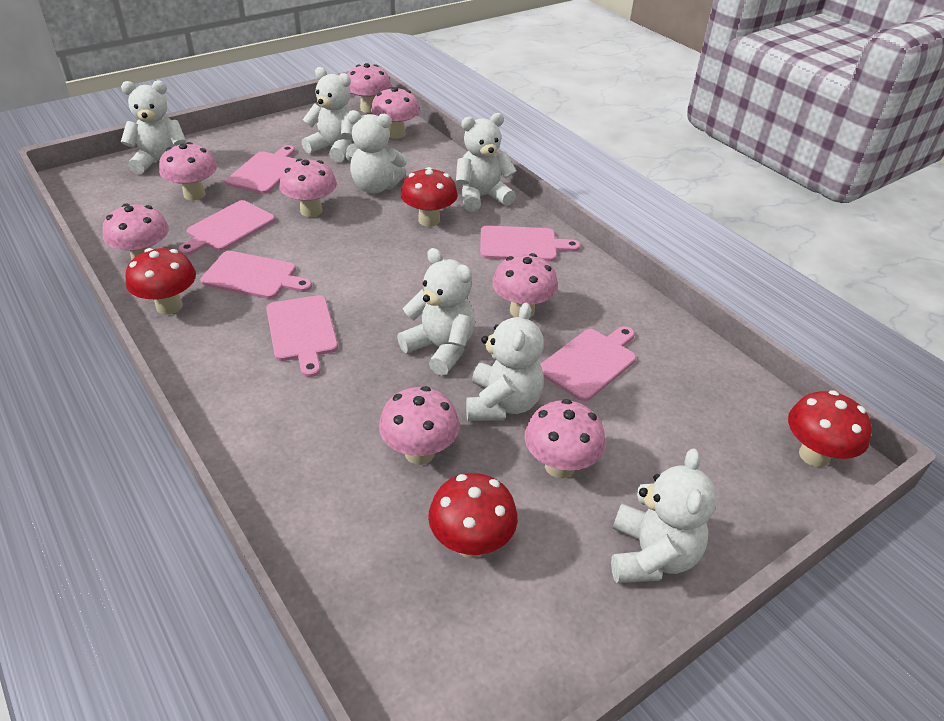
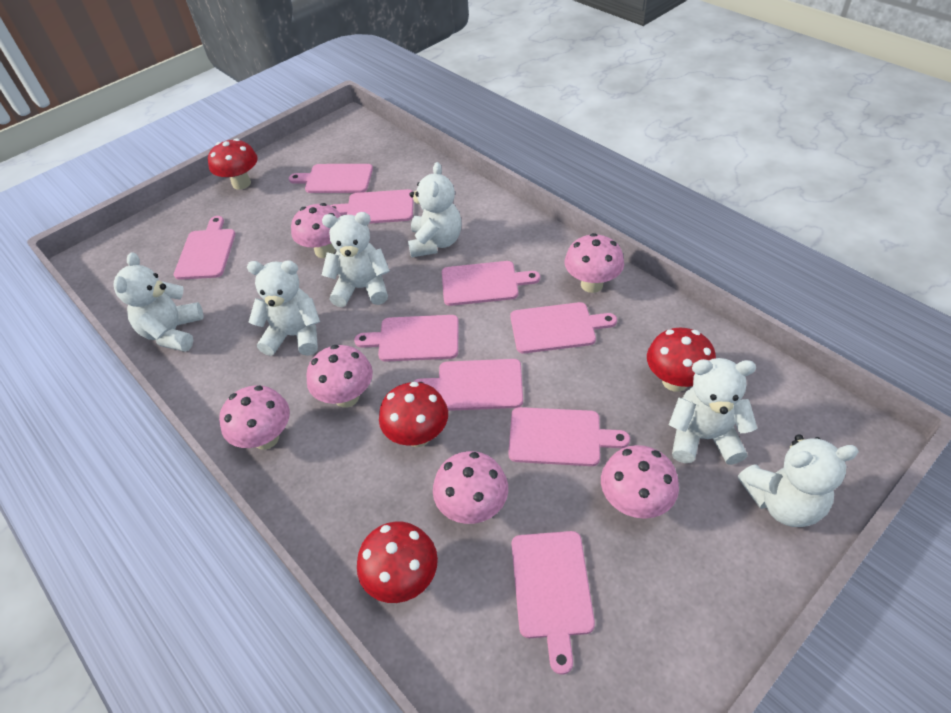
pink cutting board: [178,200,275,255] [200,251,312,299] [225,145,297,194] [266,295,338,377] [480,225,581,262] [540,326,636,402] = 6 -> [174,216,235,280] [289,164,373,193] [330,189,413,224] [354,315,459,362] [413,359,523,411] [442,261,540,306] [508,407,630,466] [510,302,617,353] [512,531,595,675] = 9
pink mushroom: [102,204,169,260] [159,142,217,200] [279,159,337,217] [348,63,391,113] [371,87,420,139] [379,386,459,465] [492,253,558,318] [524,399,605,478] = 8 -> [219,386,290,450] [291,203,341,258] [306,345,373,408] [433,451,508,524] [565,233,624,293] [601,445,679,519] = 6
white teddy bear: [121,80,186,174] [302,67,354,162] [346,110,407,193] [397,248,475,376] [456,113,517,212] [466,302,544,421] [611,448,717,583] = 7 -> [114,252,203,352] [247,260,320,356] [322,212,390,307] [408,162,461,257] [669,358,757,465] [738,434,859,527] = 6

